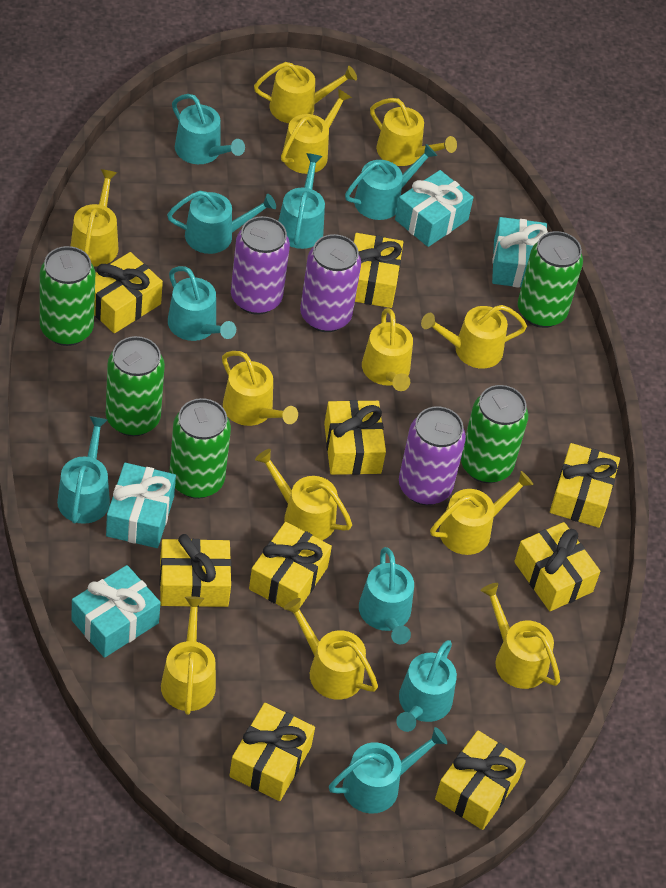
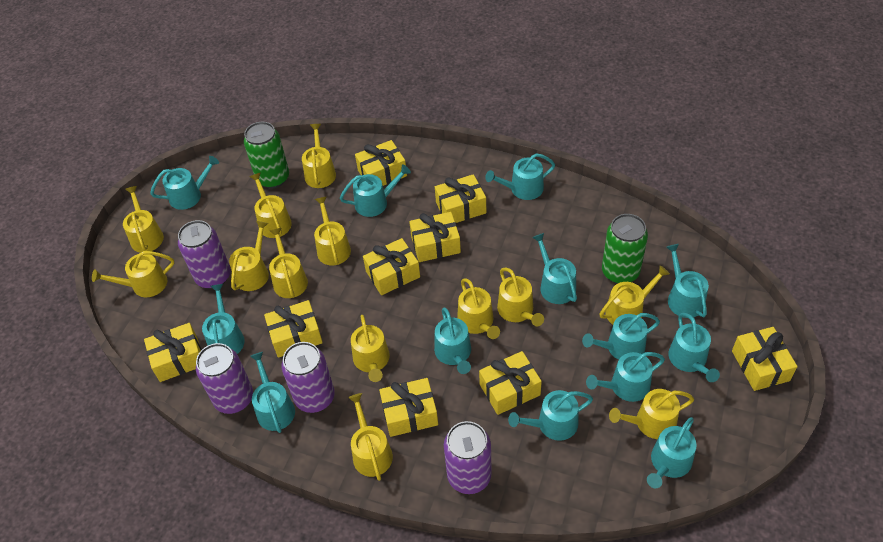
green can: [40,246,95,346] [106,336,165,436] [169,398,231,499] [461,385,528,483] [518,231,583,328] = 5 -> [244,122,289,188] [602,214,648,284] = 2
purple can: [231,216,290,315] [300,234,361,332] [399,406,466,505] = 3 -> [178,220,231,289] [196,343,253,414] [282,342,335,413] [444,421,492,494] = 4
turquoise gift: [71,565,161,658] [106,463,176,548] [395,170,474,247] [492,217,548,288] = 4 -> none = 0
turquoise watering can: [57,416,110,524] [167,191,276,254] [168,266,236,341] [172,94,245,164] [278,153,325,249] [329,727,447,814] [345,144,437,220] [359,547,414,644] [396,640,457,732] = 9 -> [150,156,219,210] [202,284,245,354] [250,352,295,433] [340,164,411,217] [434,307,471,374] [485,154,555,200] [508,390,593,441] [532,233,577,304] [582,313,660,360] [586,352,665,402] [647,417,697,488] [666,244,709,318] [668,313,720,382] = 13
yellow watering can: [71,169,118,267] [161,596,216,715] [222,351,298,426] [254,62,357,123] [255,449,352,540] [281,89,352,174] [284,598,378,700] [362,308,413,391] [370,98,457,166] [421,305,527,369] [430,471,533,555] [481,583,560,689] = 12 -> [92,251,174,297] [123,186,164,253] [229,221,269,291] [250,173,292,238] [269,228,308,298] [302,124,336,188] [314,197,351,266] [348,393,393,481] [351,315,390,382] [457,278,500,339] [497,268,544,326] [600,265,670,325] [609,389,694,439] = 13

